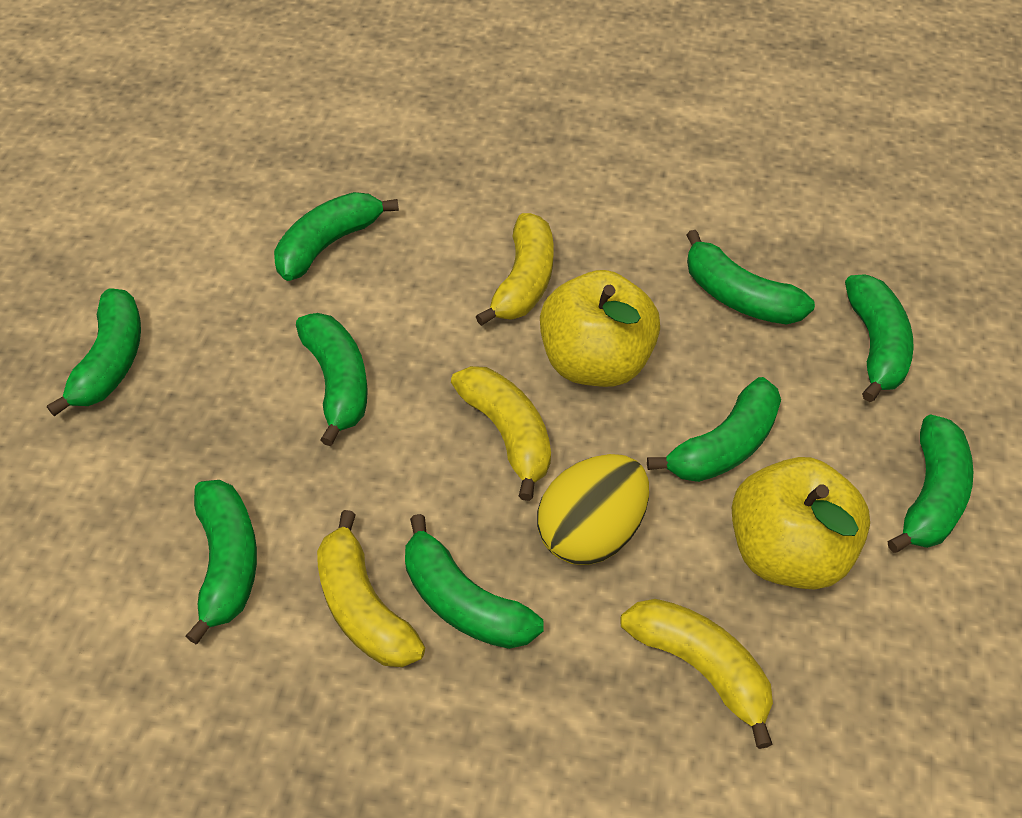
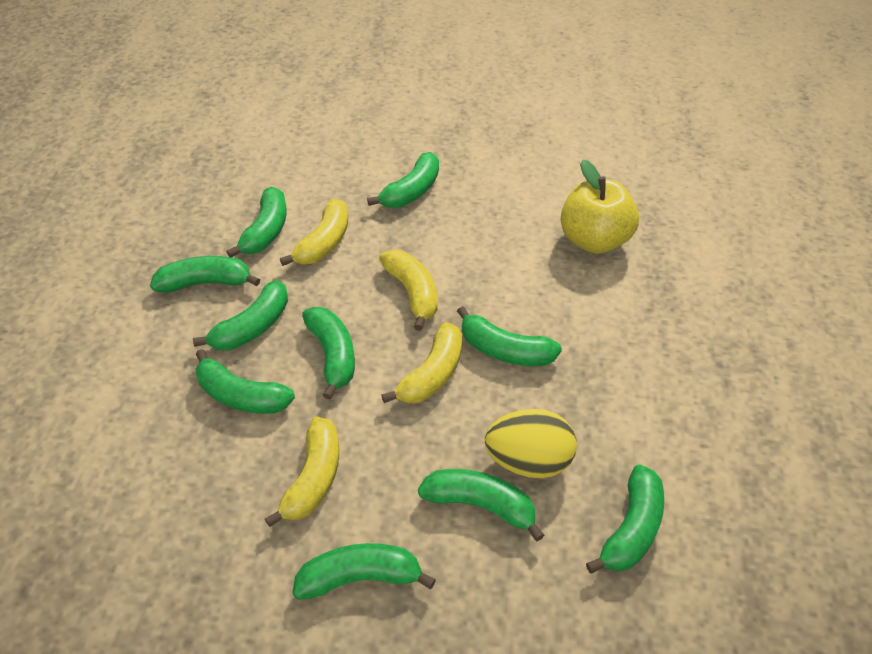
green banana: [47,289,141,416] [185,480,257,644] [274,192,399,281] [296,313,368,446] [405,514,544,649] [647,377,781,482] [686,230,815,325] [845,274,914,402] [887,414,973,553] = 9 -> [150,256,260,293] [193,280,288,350] [196,349,295,414] [227,187,286,257] [293,543,436,600] [302,307,355,400] [367,152,439,208] [418,469,544,541] [457,306,562,366] [586,464,664,573] = 10
yellow apple: [540,270,660,387] [732,457,870,590] = 2 -> [561,160,639,254] = 1

